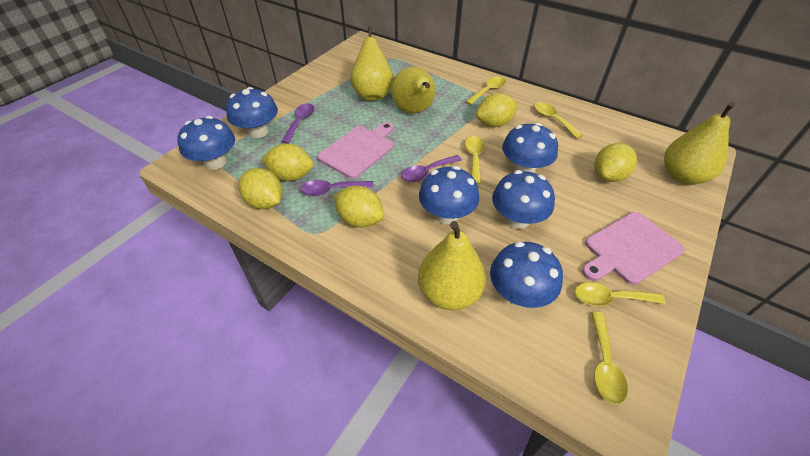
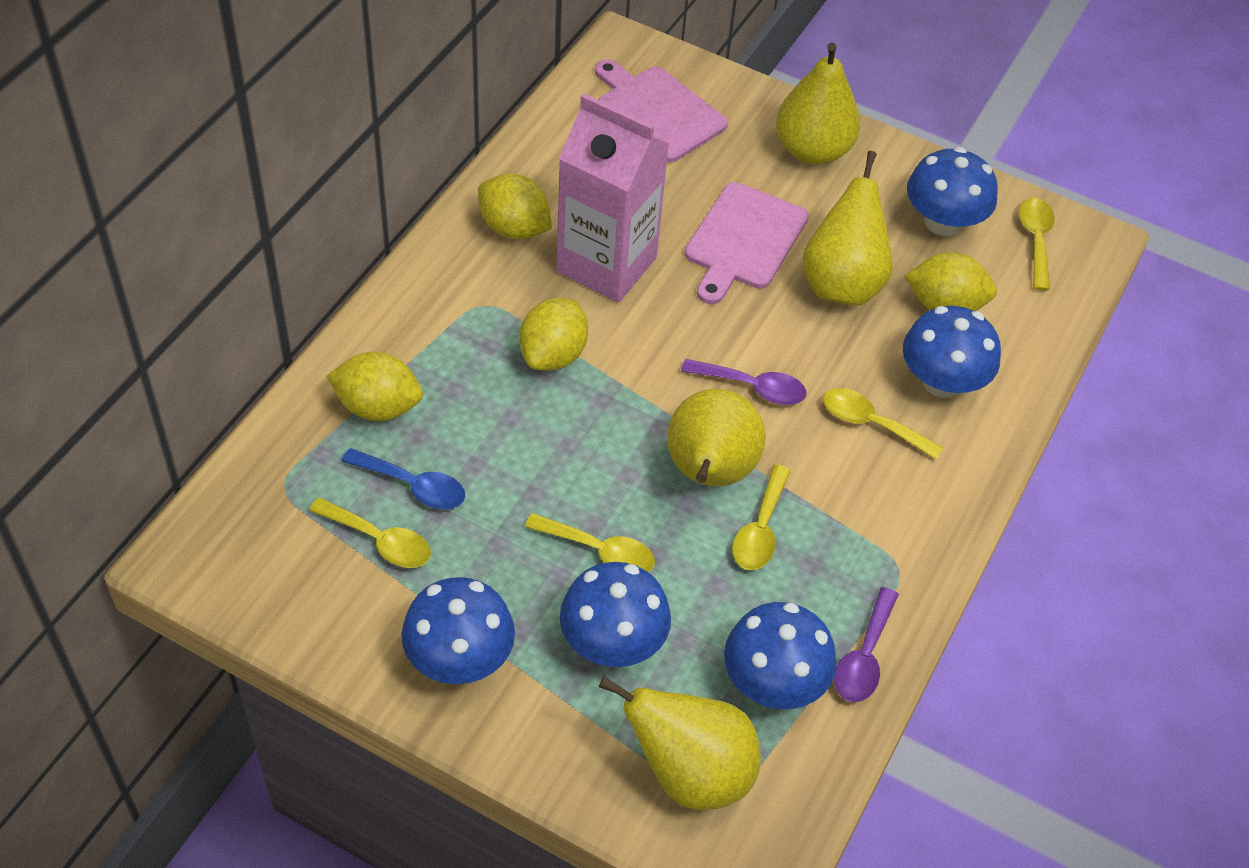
blue mushroom: [177,116,235,170] [226,87,278,138] [419,166,479,224] [490,241,563,308] [492,170,555,229] [502,123,558,173] = 6 -> [402,577,515,684] [560,562,671,667] [724,602,836,709] [903,306,1001,398] [907,147,998,236] = 5
blue spoon: none = 0 -> [341,448,465,510] = 1
pink carton: none = 0 -> [556,93,669,303] = 1
purple spoon: [281,103,314,143] [300,180,373,196] [401,155,462,182] = 3 -> [681,359,806,405] [834,587,899,702] = 2
yellow lemon: [238,168,283,209] [261,143,314,181] [334,186,384,228] [476,93,518,127] [594,143,637,182] = 5 -> [327,352,423,421] [478,174,552,239] [519,298,588,371] [905,252,997,311] = 4

